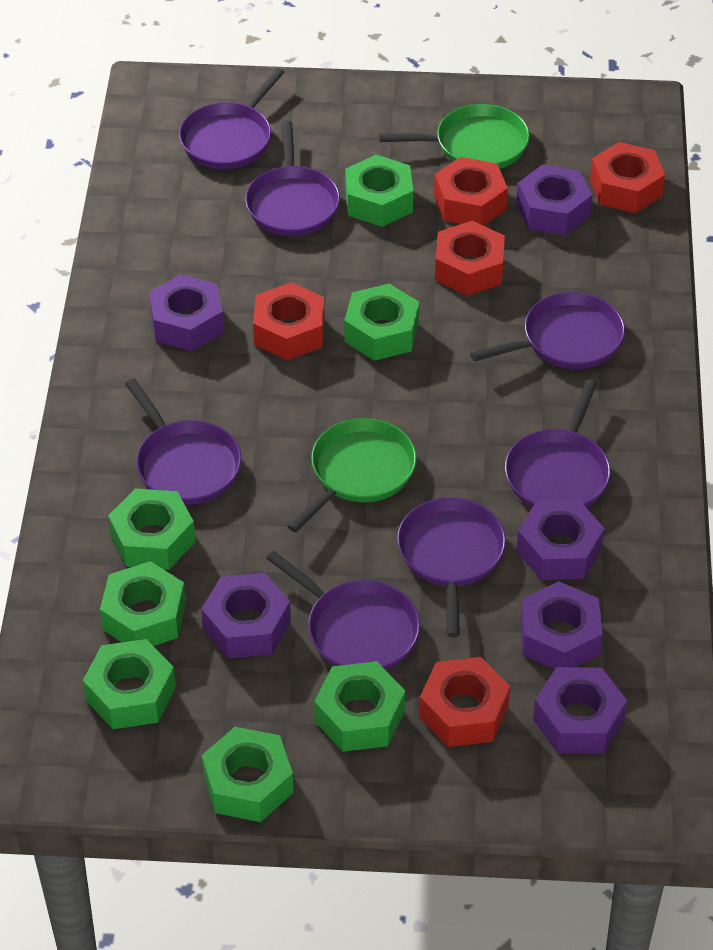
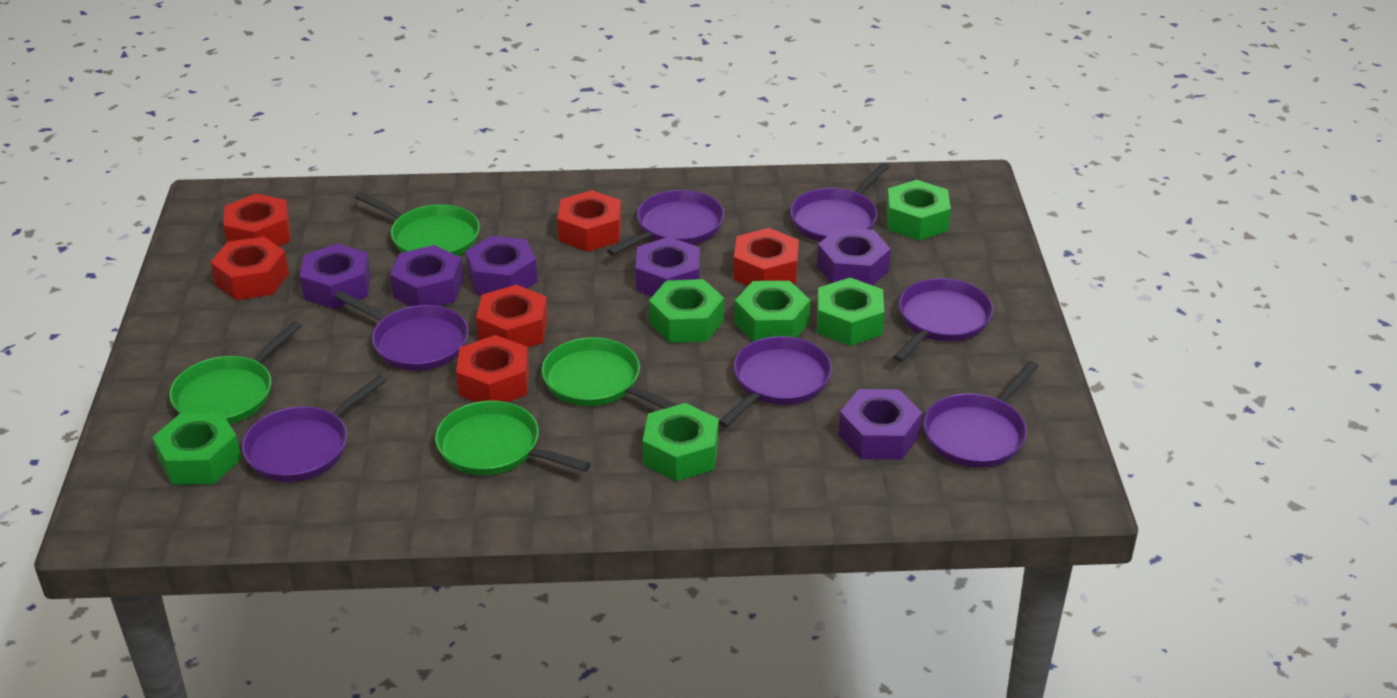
green nut: [83,639,176,729] [100,561,186,646] [108,488,195,570] [202,727,294,822] [314,661,405,752] [344,284,420,361] [345,155,413,227] = 7 -> [152,412,242,485] [643,403,719,481] [649,279,724,343] [735,281,810,342] [817,278,885,346] [886,180,951,241] = 6
green pan: [287,418,417,532] [379,104,530,169] = 2 -> [169,321,302,424] [355,192,480,256] [435,401,591,476] [541,337,677,409] = 4
red nut: [253,282,325,360] [419,657,510,747] [434,157,508,226] [435,221,505,296] [590,142,665,213] = 5 -> [210,237,289,300] [223,194,290,247] [456,335,529,402] [476,285,548,347] [557,190,622,252] [733,228,799,286] = 6

